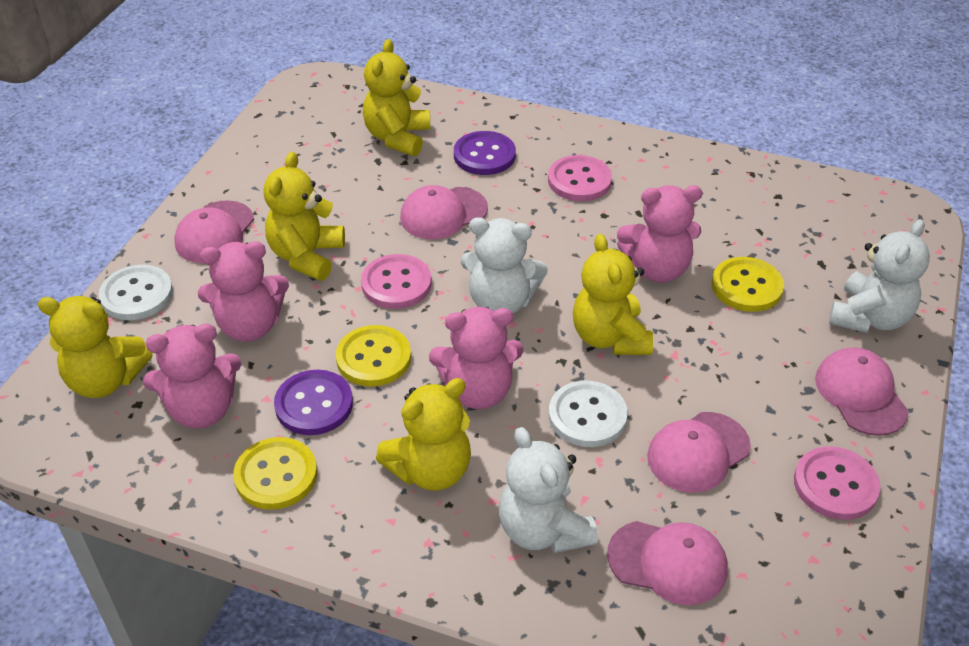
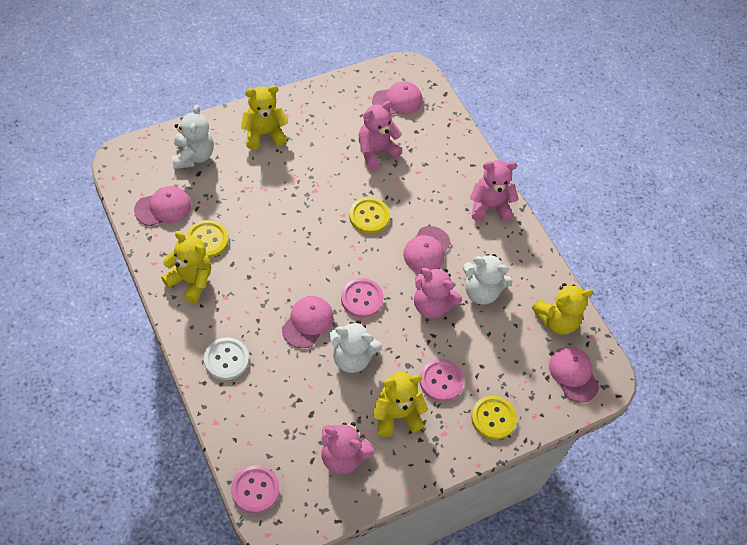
purple button: [274,370,353,435] [454,131,516,175] = 2 -> none = 0
white button: [99,265,173,320] [549,381,628,447] = 2 -> [204,337,249,380] = 1
yellow teddy bear: [38,296,152,398] [264,152,345,281] [363,39,430,156] [376,378,471,491] [573,234,654,355] = 5 -> [161,231,211,303] [241,85,289,150] [373,372,428,437] [532,283,593,335] = 4

